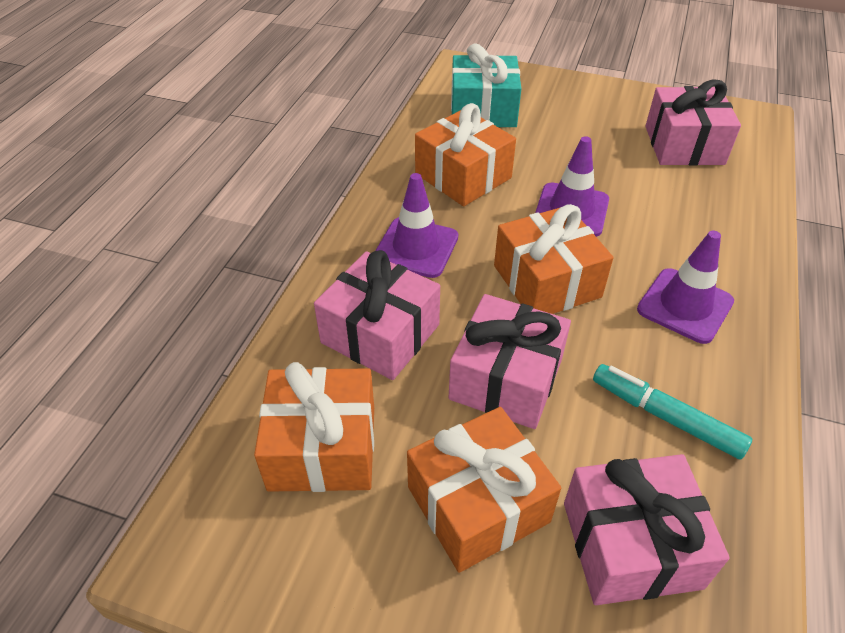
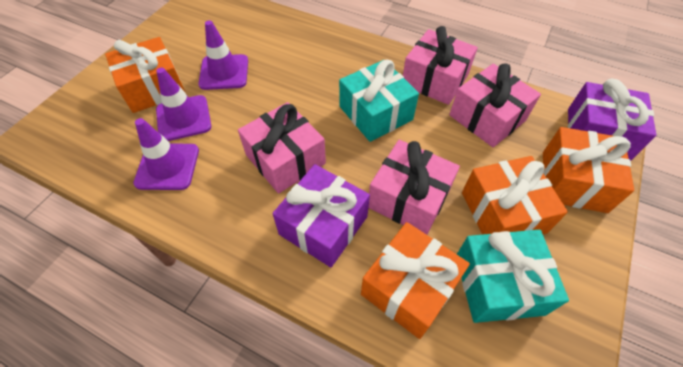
purple gift: none = 0 -> [273,164,370,267] [568,78,656,161] = 2
turquoise gift: [451,43,521,127] = 1 -> [339,59,419,142] [457,230,569,323] = 2
turquoise marker: [593,364,752,459] = 1 -> none = 0

